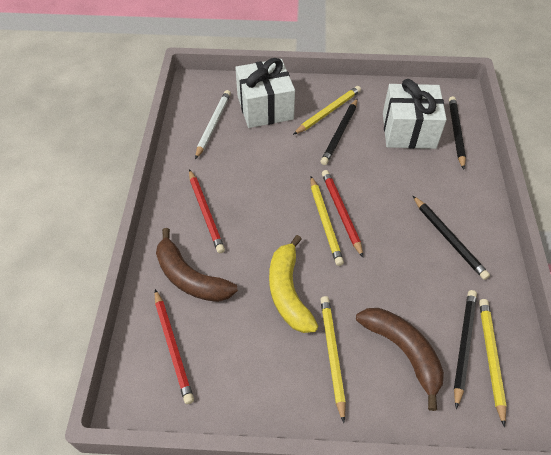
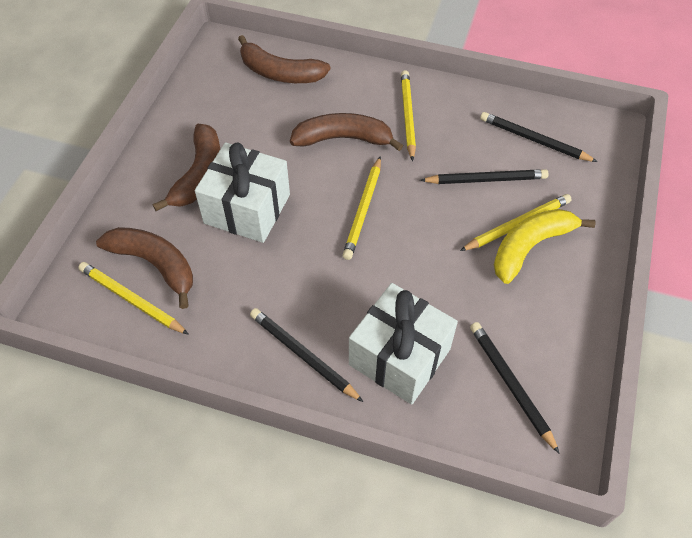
brown banana: [156,228,238,302] [356,308,444,411] = 2 -> [96,227,193,309] [153,124,220,211] [238,35,331,83] [290,113,403,151] = 4
red pencil: [155,289,194,404] [189,169,225,253] [322,170,363,257] = 3 -> none = 0
white pencil: [195,90,231,159] = 1 -> none = 0

